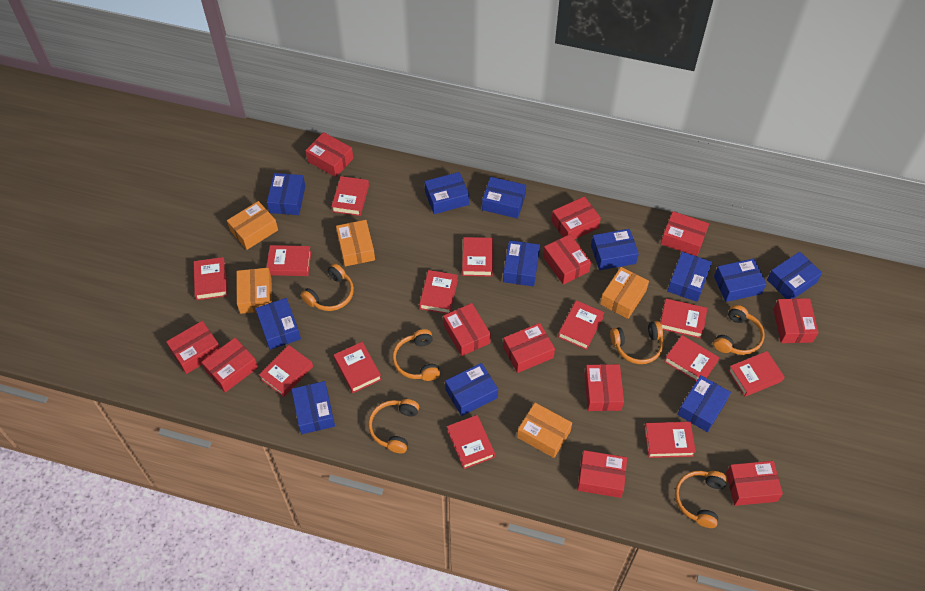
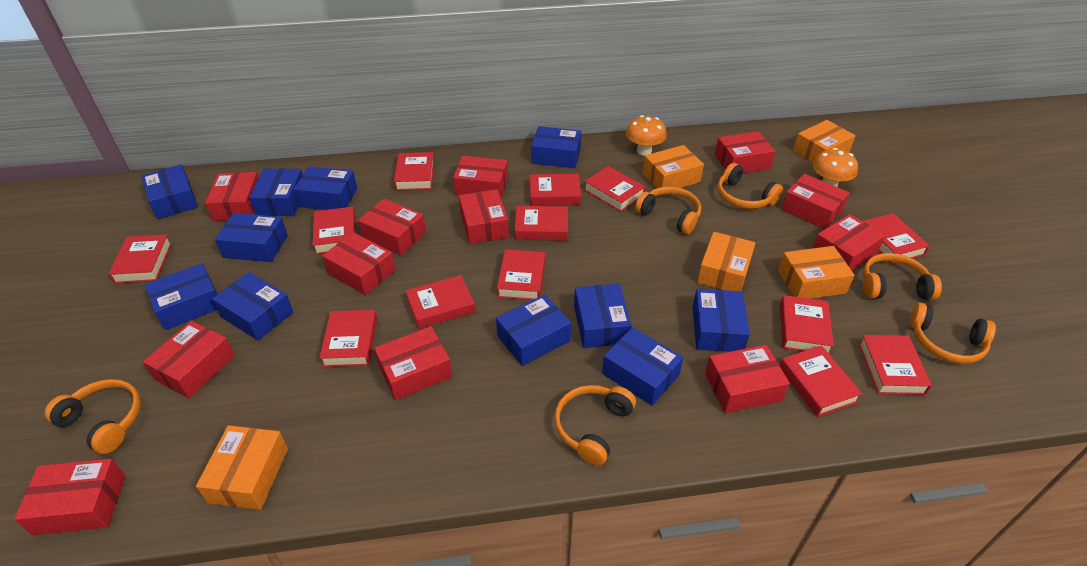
blue box: [255,298,301,350] [267,173,305,215] [291,381,335,434] [424,172,469,214] [445,363,498,416] [482,177,526,218] [503,240,540,286] [591,229,639,270] [667,252,712,302] [677,375,731,432] [714,259,766,302] [767,252,822,299] = 12 -> [141,165,198,219] [145,263,218,330] [212,272,293,341] [215,213,288,262] [249,168,303,216] [293,166,357,210] [496,294,571,366] [531,126,581,168] [574,284,632,348] [602,327,683,406] [692,289,750,352] = 11
orange mushroom: none = 0 -> [626,115,667,156] [813,148,858,187] = 2

